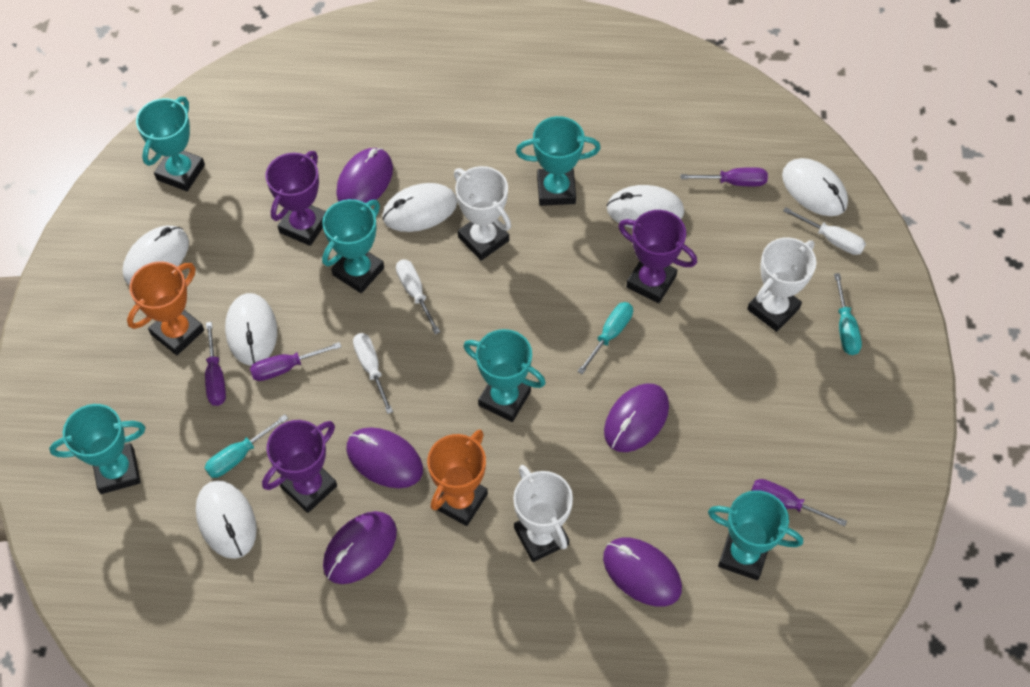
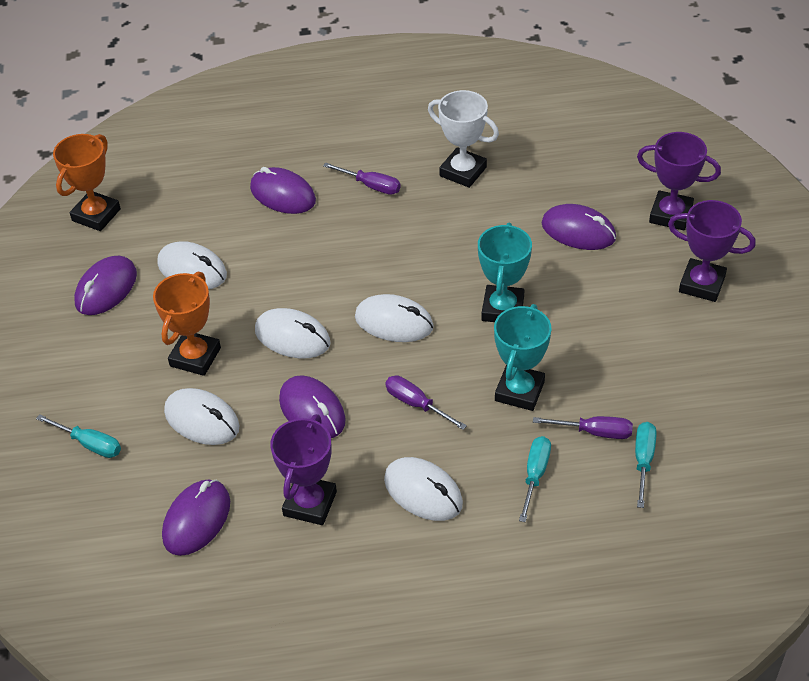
purple screwdriver: [205,322,226,406] [250,342,341,381] [680,167,768,186] [751,479,847,526] = 4 -> [323,163,401,195] [385,375,467,430] [533,416,633,439] = 3
turquoise trophy: [49,404,146,494] [136,97,205,191] [322,199,384,293] [463,329,546,422] [516,116,601,206] [708,490,803,580] = 6 -> [478,223,532,322] [494,304,551,411] = 2
white mouse: [123,225,189,285] [196,480,257,559] [225,293,277,365] [382,183,457,232] [607,185,684,228] [782,158,848,216] = 6 -> [157,241,227,289] [164,388,239,445] [255,308,331,358] [355,294,434,342] [384,457,463,521] = 5
white screwdriver: [353,333,393,414] [396,259,440,334] [783,207,866,255] = 3 -> none = 0
white trophy: [454,166,511,261] [513,465,573,562] [747,238,816,332] = 3 -> [428,90,499,188] = 1

